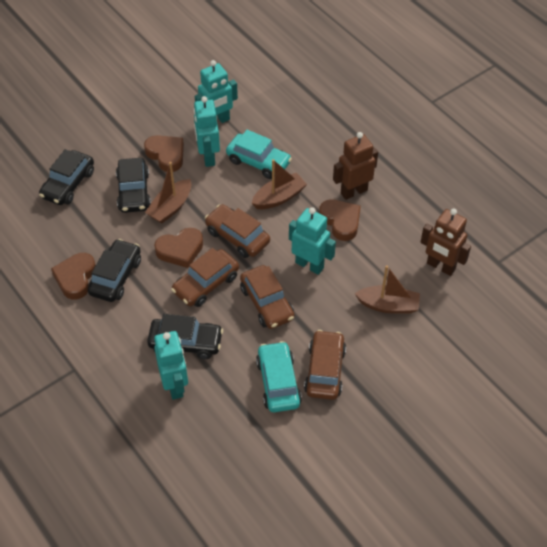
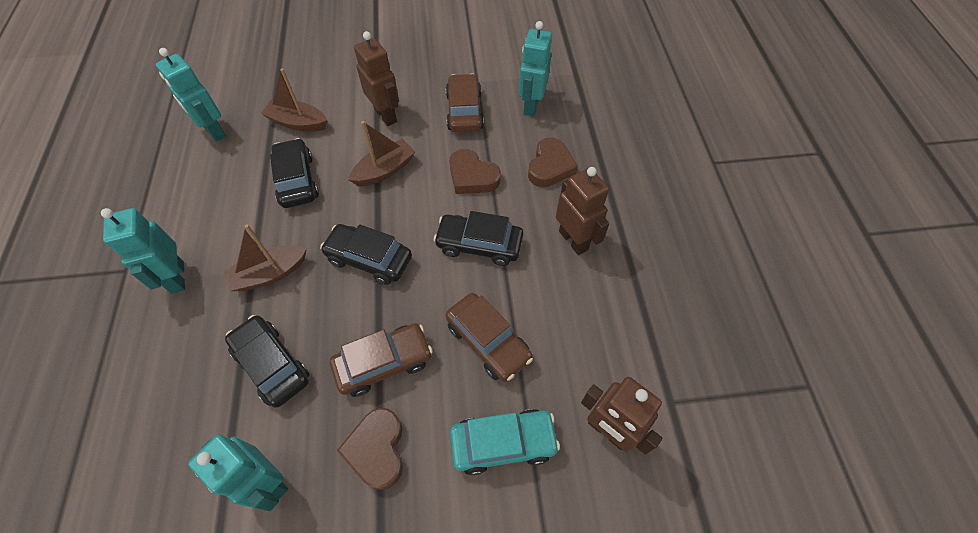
brown car: [171,248,239,307] [205,204,270,258] [240,265,295,329] [304,330,346,400] = 4 -> [330,323,433,397] [446,73,484,132] [446,293,533,382] = 3
brown heart: [51,253,96,300] [144,135,184,172] [154,228,203,268] [319,199,361,241] = 4 -> [337,408,403,490] [449,149,501,194] [528,137,578,187] = 3
brown robot: [333,132,378,200] [421,208,471,276] = 2 -> [354,31,399,126] [556,167,609,255] [581,377,662,455] = 3
turquoise car: [226,130,292,179] [256,341,302,412] = 2 -> [450,409,560,475] = 1

